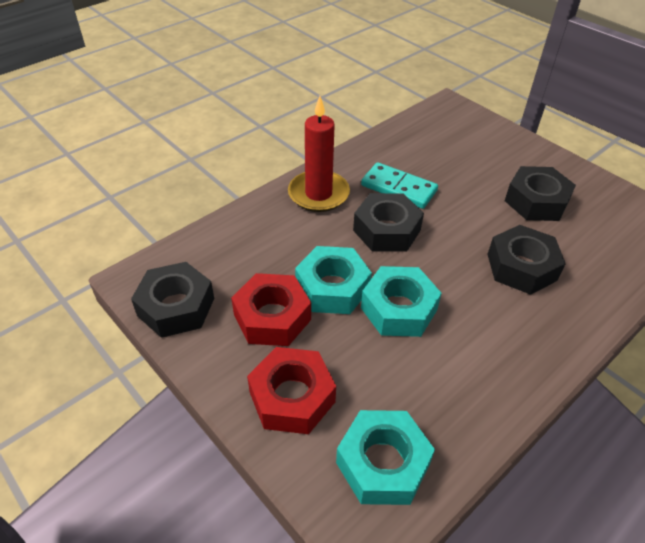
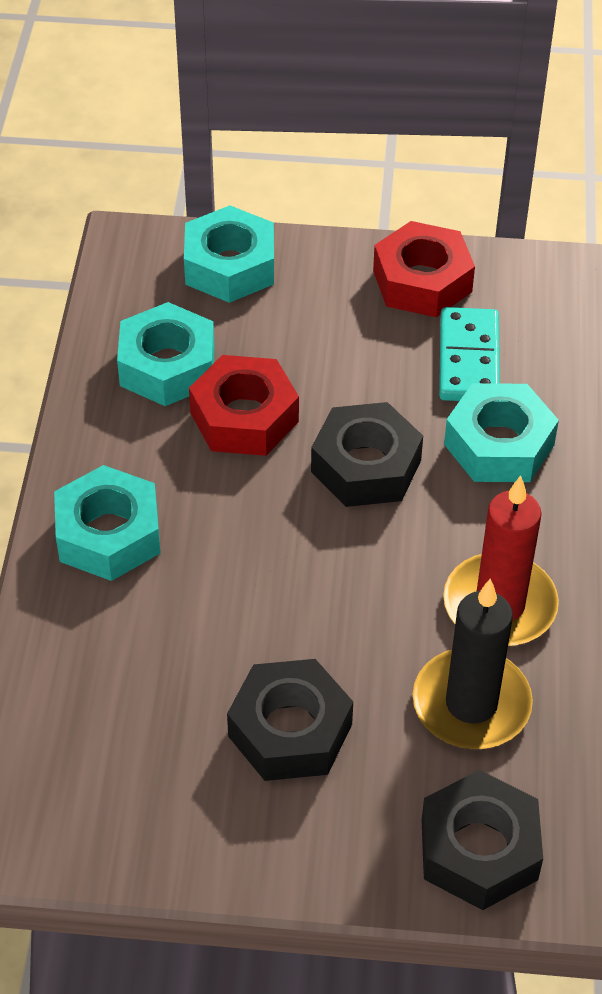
black candle: none = 0 -> [413,579,533,749] = 1
black nut: [131,262,214,338] [353,193,424,252] [487,225,566,295] [505,166,576,221] = 4 -> [227,659,353,781] [311,402,423,507] [421,770,543,910] = 3
turquoise nut: [295,246,372,314] [336,410,435,505] [361,266,442,337] = 3 -> [54,465,161,581] [117,302,215,406] [184,206,274,303] [444,383,559,482] = 4

